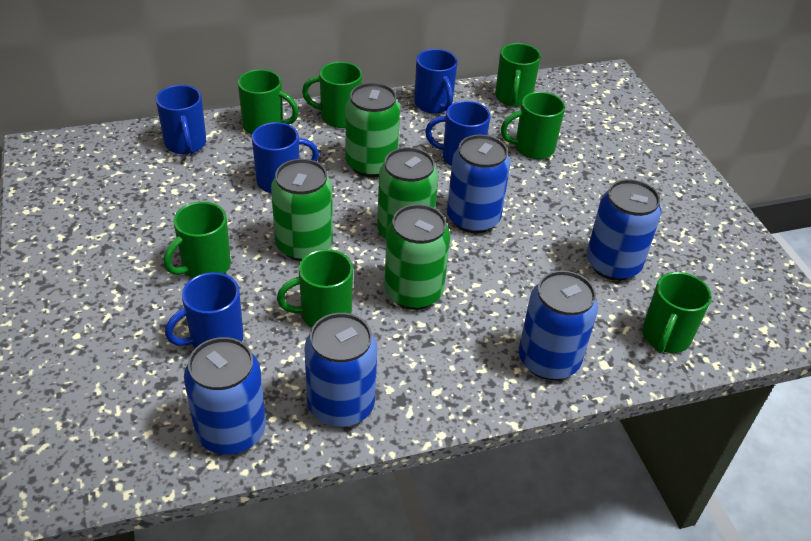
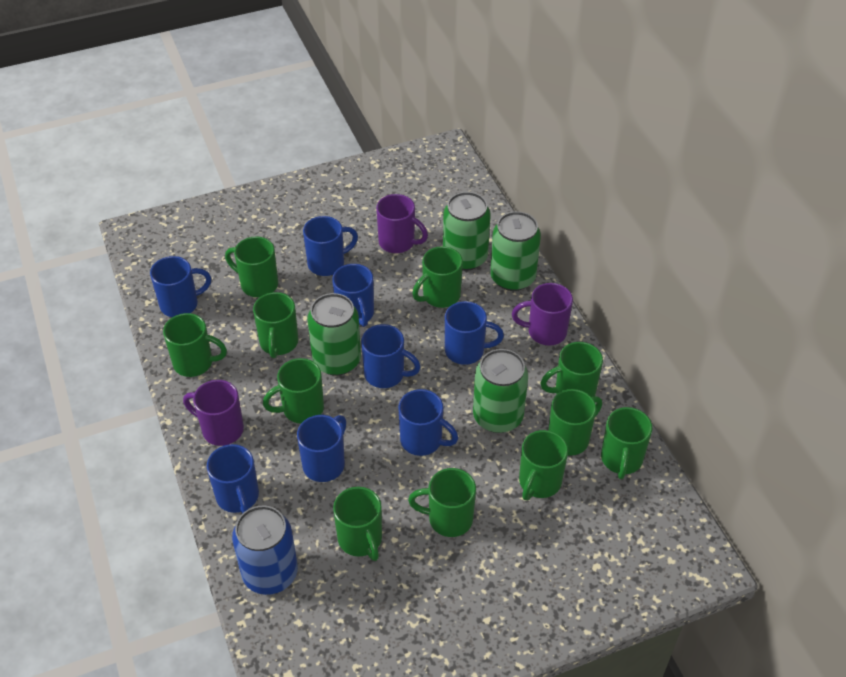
blue can: [184,337,266,455] [305,313,377,427] [447,135,511,233] [519,270,598,380] [587,179,661,281] = 5 -> [232,506,298,595] = 1
blue mug: [156,85,206,154] [165,272,243,348] [252,122,319,193] [414,49,458,114] [425,101,491,166] = 5 -> [150,256,211,317] [207,444,259,514] [297,415,346,482] [303,216,358,276] [332,264,374,327] [361,324,421,388] [398,389,458,456] [445,301,504,365] = 8
green mug: [164,202,231,278] [238,69,299,135] [277,249,353,327] [302,62,362,128] [495,43,541,107] [501,92,565,159] [642,272,712,353] = 7 -> [163,313,227,377] [225,237,278,297] [253,292,298,358] [263,358,324,424] [333,487,382,561] [408,468,476,537] [412,246,463,308] [519,430,568,500] [541,342,603,397] [548,389,602,456] [601,407,652,479] = 11
purple mug: none = 0 -> [183,380,244,446] [376,194,428,253] [512,283,573,346] = 3

